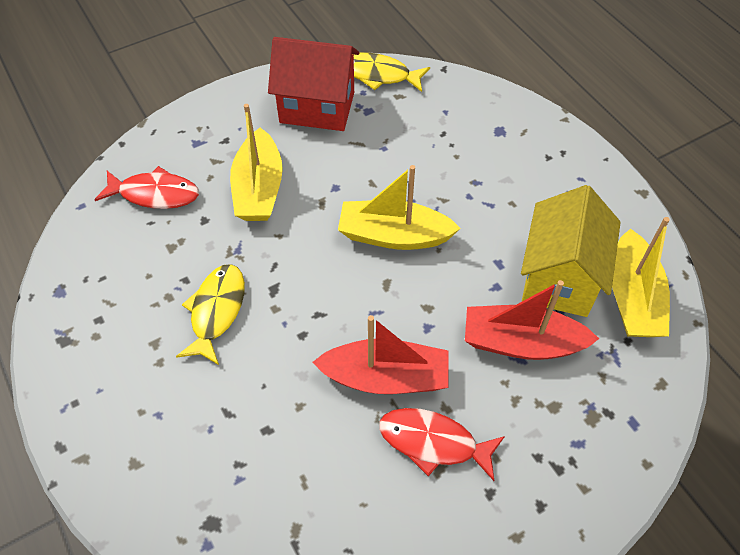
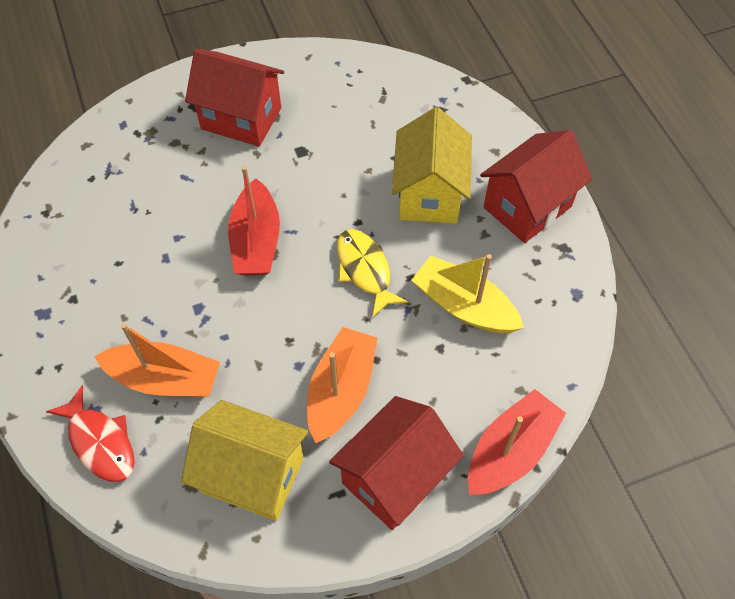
orange boat: none = 0 -> [94,323,220,397] [307,327,378,443] = 2
red fish: [95,166,199,209] [379,408,505,481] = 2 -> [46,385,135,482] = 1
red house: [268,37,359,131] = 1 -> [185,49,284,147] [329,396,464,530] [480,130,592,243] = 3
yellow boat: [230,104,283,221] [338,165,461,250] [612,217,670,337] = 3 -> [411,254,524,333] = 1
yellow fish: [176,264,245,365] [353,52,430,92] = 2 -> [337,229,408,318] = 1
yellow house: [521,185,621,317] = 1 -> [181,400,309,521] [392,107,472,224] = 2

